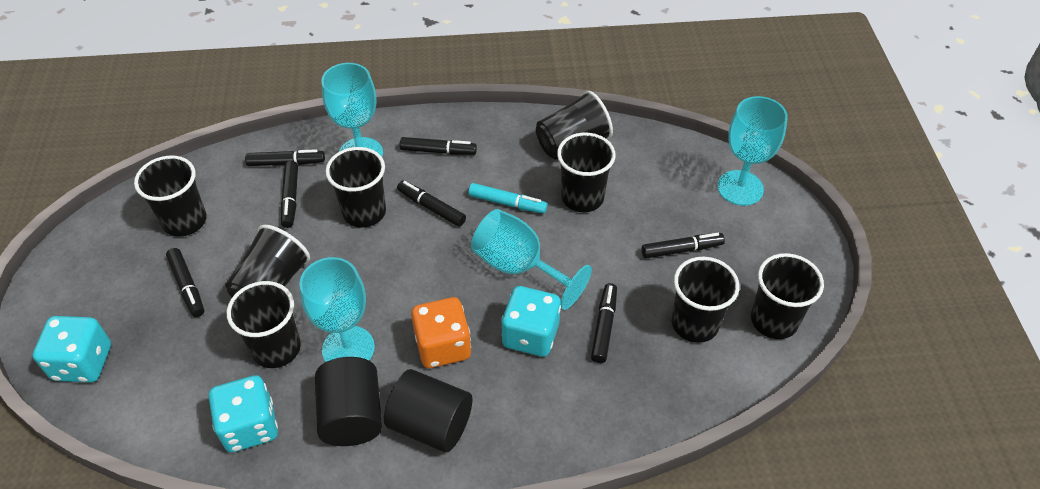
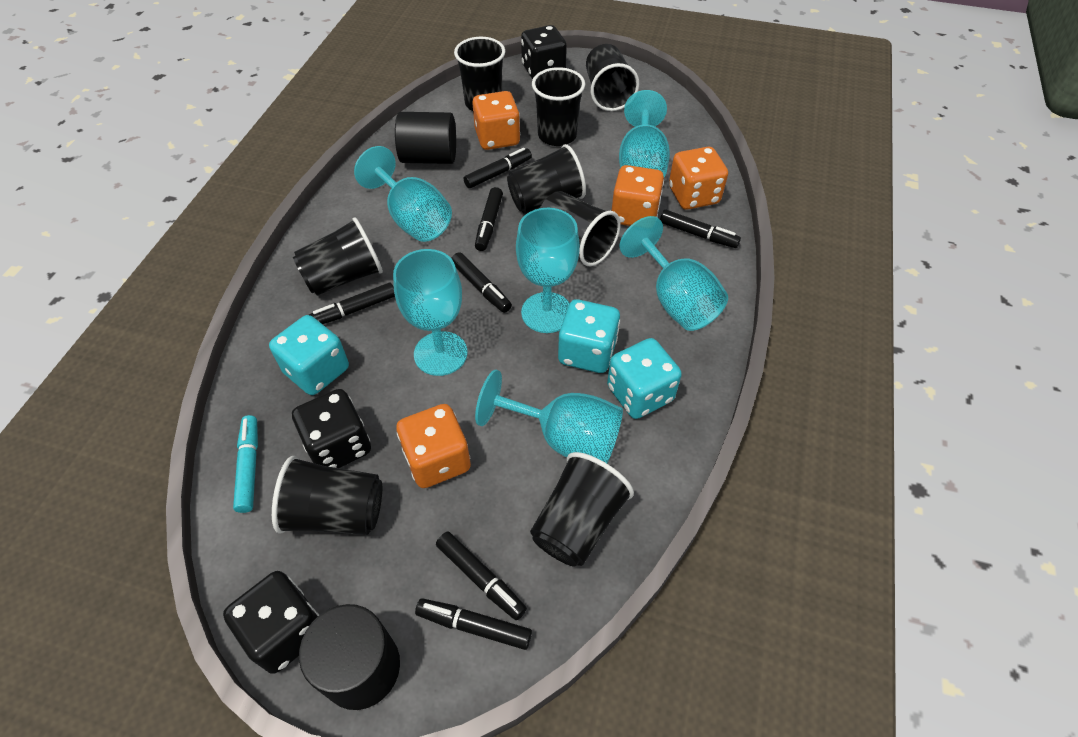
black dice: none = 0 -> [223,571,319,674] [292,389,371,468] [521,25,567,79] = 3
orange dice: [411,297,471,368] = 1 -> [396,404,471,488] [472,91,520,150] [612,165,664,226] [669,147,728,210] = 4
turquoise goblet: [300,257,375,362] [321,63,383,157] [471,209,592,310] [717,96,788,206] = 4 -> [354,146,452,242] [393,249,467,376] [475,370,623,463] [516,208,580,333] [619,90,670,177] [619,216,728,331] = 6

